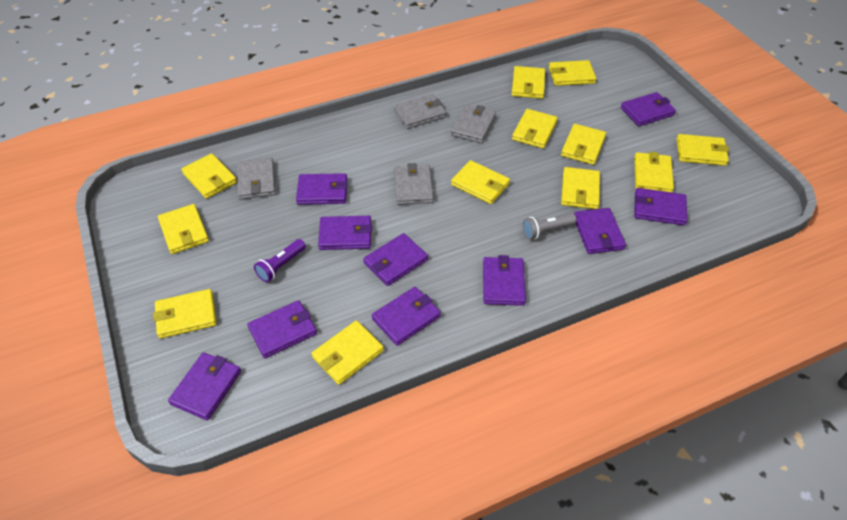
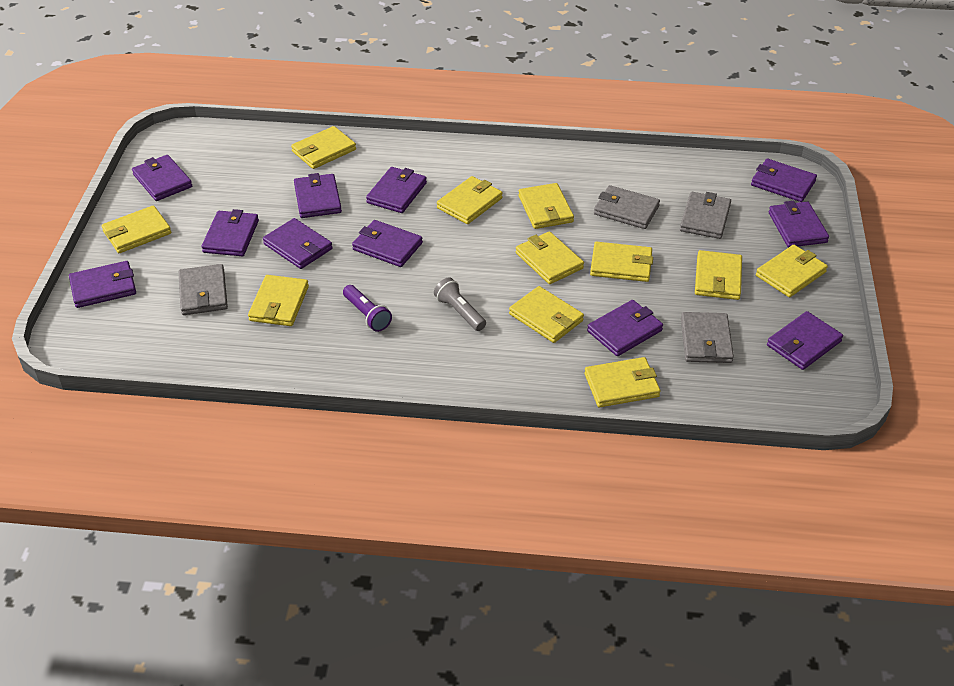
purple wallet: [168,352,241,420] [247,300,317,358] [296,173,348,205] [318,216,372,250] [363,233,428,286] [372,287,441,346] [483,255,526,306] [574,208,626,254] [621,92,676,126] [634,188,687,225] = 10 -> [69,261,136,308] [132,155,192,201] [201,209,259,256] [263,218,332,269] [294,173,342,218] [352,220,423,267] [366,167,427,213] [587,300,663,356] [751,159,817,202] [767,311,843,370] [769,201,829,247] = 11
yellow wallet: [153,289,217,339] [158,204,209,254] [181,153,237,199] [311,320,384,385] [451,160,510,204] [512,66,545,99] [512,109,558,148] [549,60,596,86] [561,124,606,165] [561,167,600,209] [634,152,674,192] [676,134,729,166] = 12 -> [102,205,171,253] [248,275,309,326] [291,126,356,169] [437,176,503,224] [509,286,584,343] [516,231,584,284] [518,183,574,229] [584,357,660,407] [590,242,653,282] [695,250,742,300] [756,245,828,297] = 11

